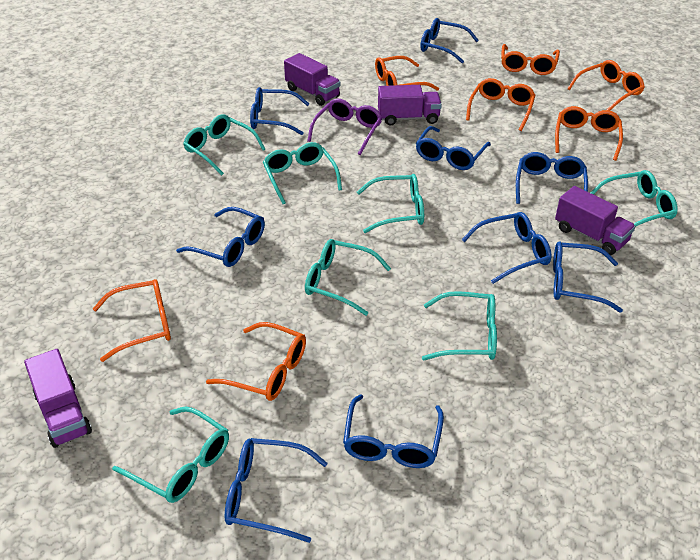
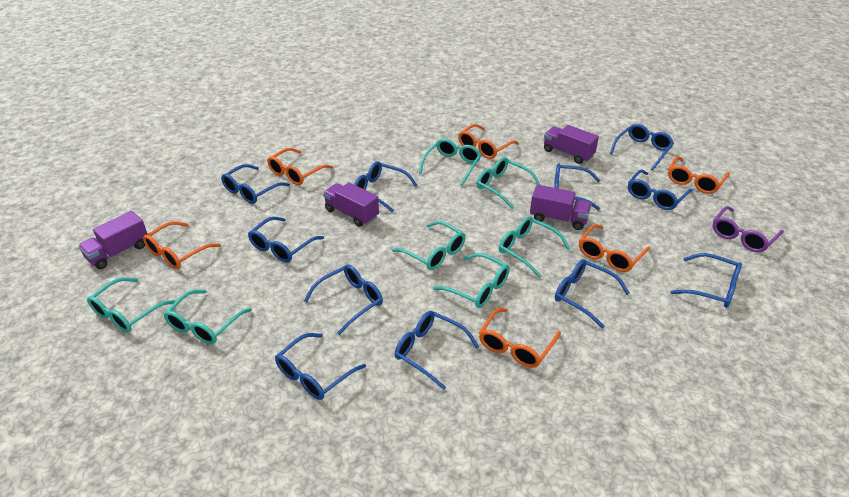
blue glasses: [176,207,265,267] [225,438,328,543] [250,87,309,135] [343,394,444,468] [416,126,491,170] [420,18,479,63] [462,212,552,284] [516,152,588,204] [553,241,623,313] = 9 -> [221,164,290,204] [248,217,324,263] [275,333,366,400] [304,264,383,335] [354,161,418,212] [395,311,479,390] [554,163,600,210] [555,259,630,329] [610,124,674,171] [628,170,692,210] [671,253,742,308] = 11
orange glasses: [93,279,171,362] [206,322,306,401] [375,56,439,91] [466,78,536,131] [501,44,560,75] [555,106,623,161] [567,60,645,111] = 7 -> [143,221,221,269] [267,148,333,185] [458,124,519,159] [479,308,561,368] [579,224,650,272] [668,156,730,194] = 6

